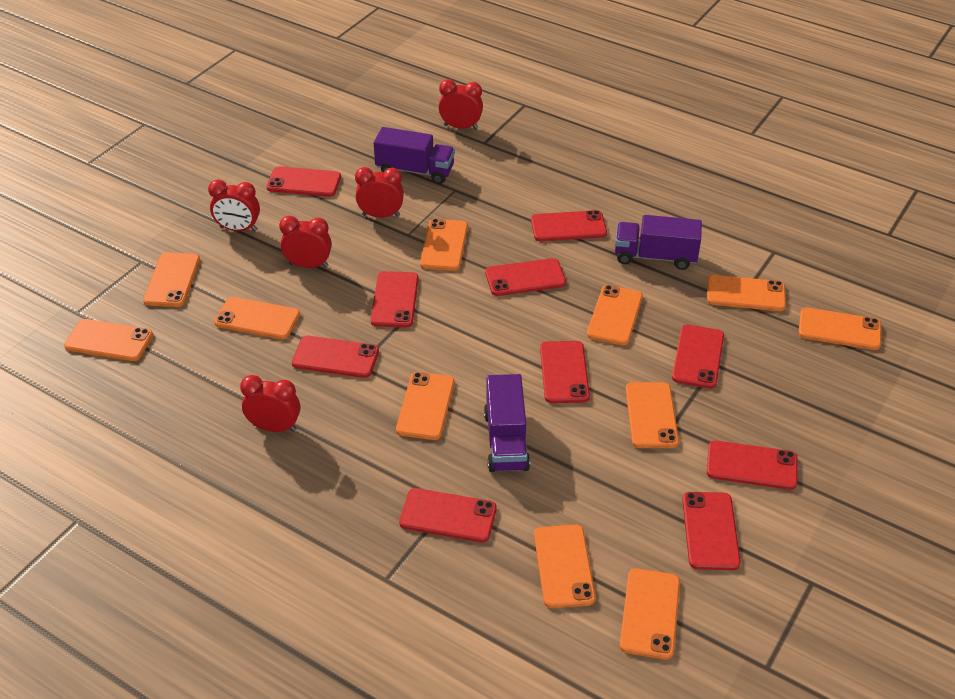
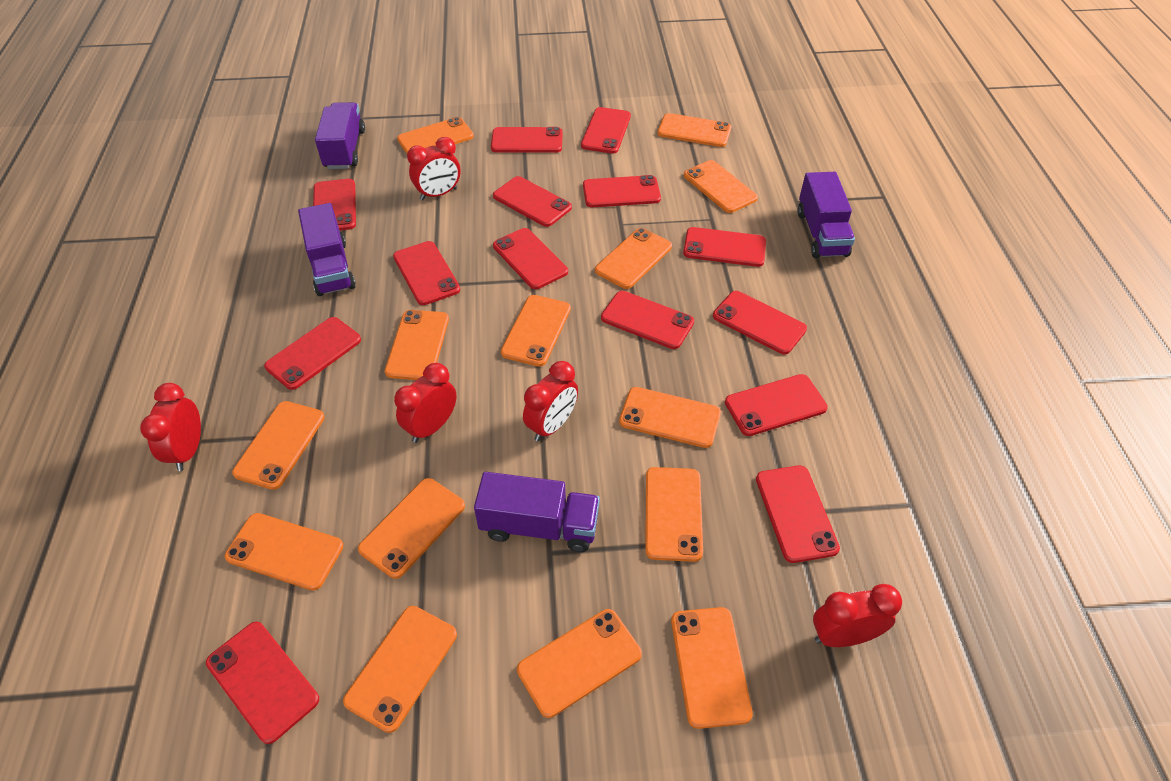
orange phone: [64,319,153,361] [143,252,200,307] [214,297,300,339] [396,372,455,440] [420,218,468,271] [534,525,596,608] [587,285,643,346] [620,568,680,660] [626,382,679,448] [707,275,786,311] [799,307,881,350] = 11 -> [225,513,343,591] [232,401,325,490] [343,606,457,733] [358,478,465,579] [385,310,449,380] [397,117,474,154] [501,295,571,367] [517,609,642,718] [595,228,672,289] [619,387,721,448] [645,467,703,562] [657,113,731,147] [671,607,753,729] [684,160,758,213] = 14
purple truck: [374,127,455,184] [484,374,530,472] [615,215,702,270] = 3 -> [298,203,356,296] [315,102,365,169] [474,472,600,552] [797,172,855,258] = 4
red phone: [266,166,341,197] [292,336,379,378] [371,271,419,327] [399,488,497,542] [485,258,566,296] [531,210,607,241] [540,341,590,403] [672,324,724,389] [682,492,741,570] [707,440,798,490] = 10 -> [206,622,319,744] [264,317,361,390] [313,179,356,231] [393,241,460,305] [491,127,563,153] [493,176,572,227] [493,228,568,289] [581,107,631,154] [583,175,661,207] [601,291,694,349] [683,227,766,267] [713,291,807,354] [725,374,828,436] [756,465,840,563] = 14

